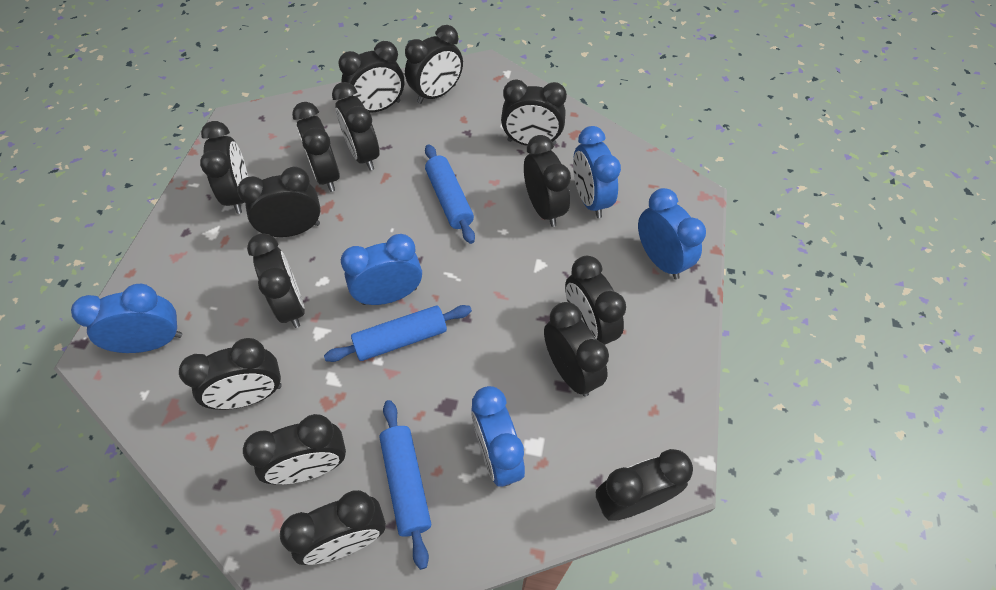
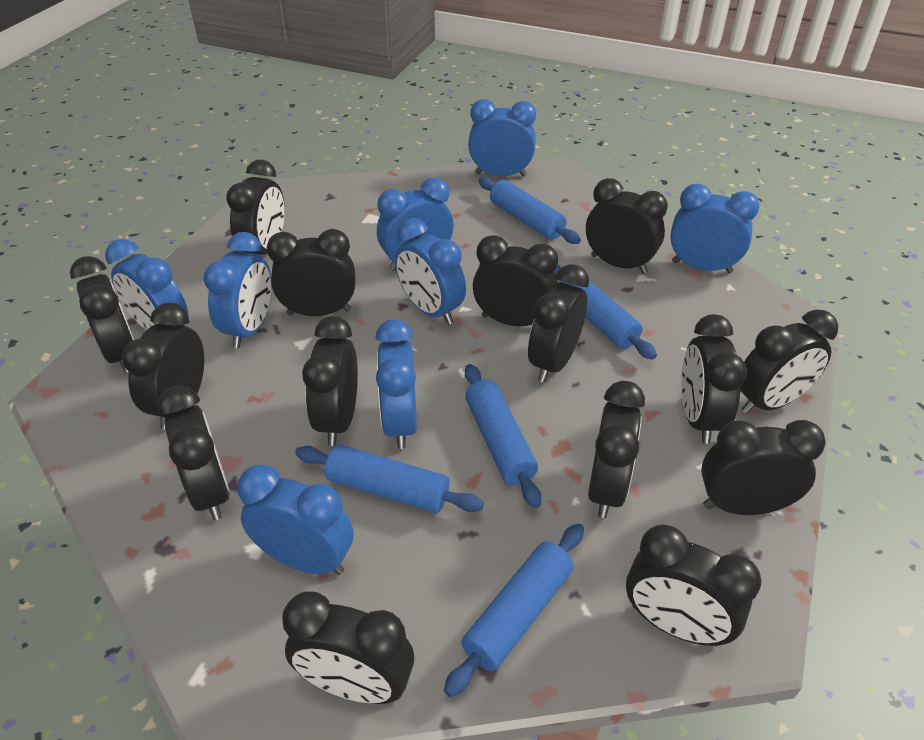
blue clock: [71,284,182,353] [341,234,422,305] [471,386,525,487] [573,126,621,218] [638,188,706,279] = 5 -> [105,239,188,330] [203,232,271,348] [237,464,353,575] [375,319,417,449] [377,177,454,271] [395,218,466,325] [468,99,536,177] [670,184,759,273] = 8
blue rolling pin: [324,305,472,362] [379,400,431,570] [425,144,475,244] = 3 -> [295,444,484,513] [444,523,584,697] [465,364,541,508] [479,177,581,244] [554,265,657,360] = 5

